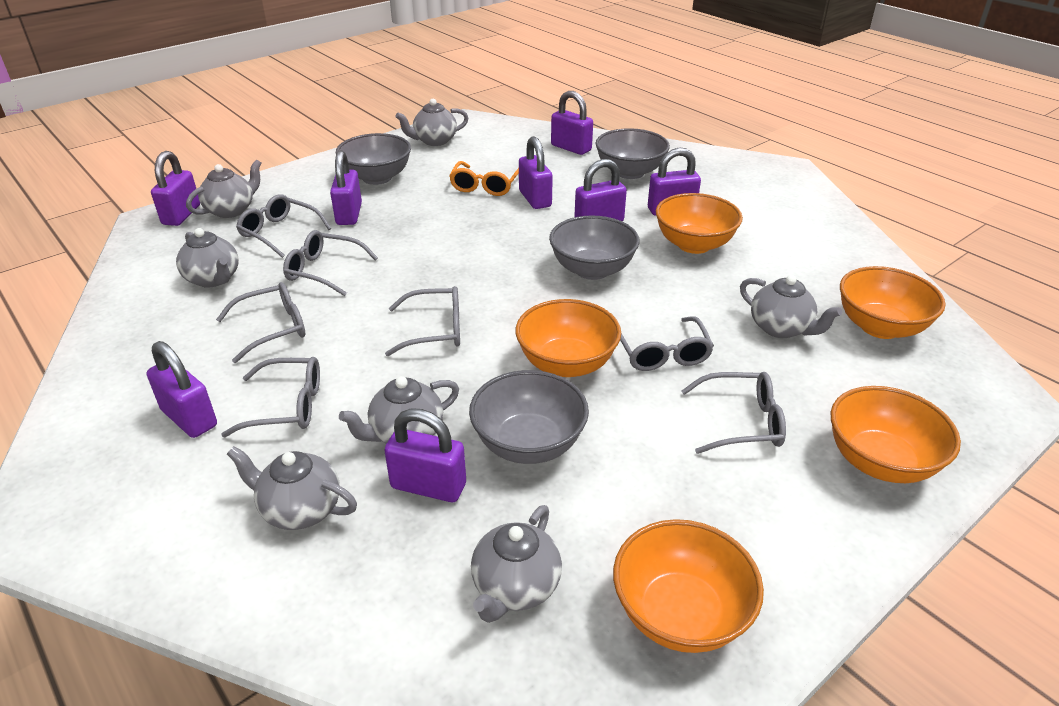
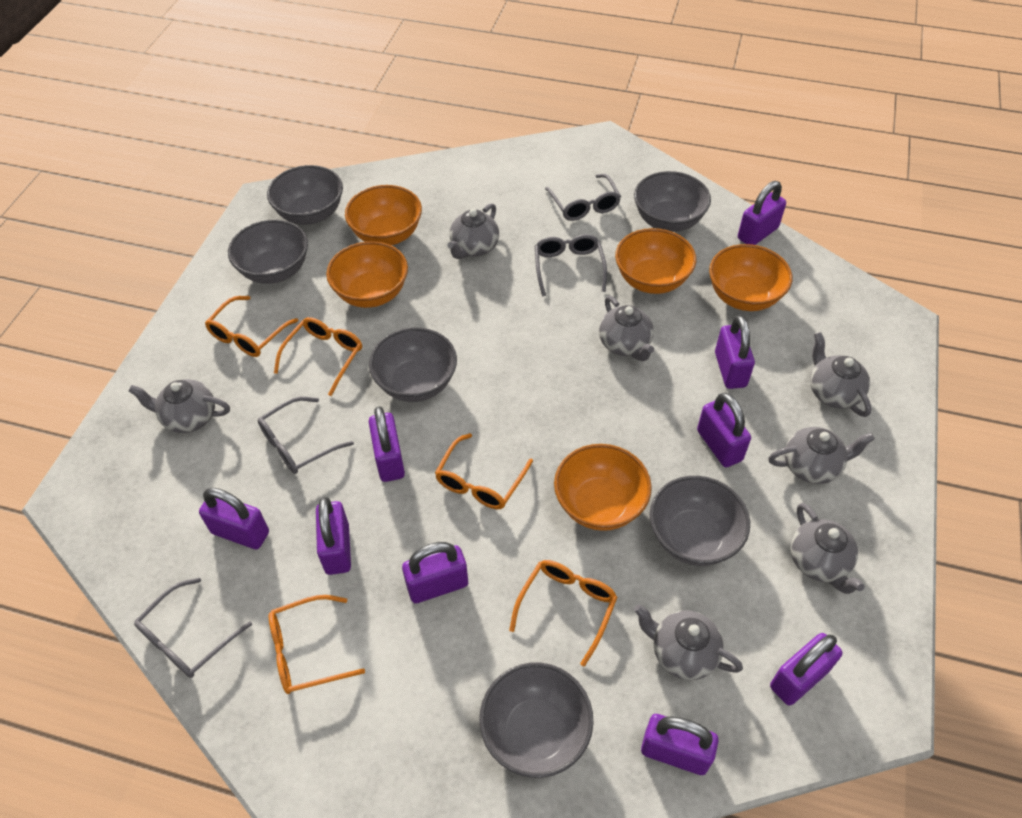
grey bowl: [336,133,411,185] [469,370,589,464] [549,215,640,280] [595,128,670,179] = 4 -> [228,220,308,284] [267,165,343,225] [369,328,457,402] [479,663,594,778] [634,171,711,232] [650,476,750,566] = 6
grey glasses: [216,282,305,363] [221,357,320,437] [236,194,332,258] [283,230,378,296] [385,286,460,356] [620,316,714,371] [681,372,786,454] = 7 -> [134,577,252,678] [258,396,354,474] [535,234,607,296] [545,174,621,221] = 4
orange glasses: [449,161,519,196] = 1 -> [205,296,298,357] [269,595,365,694] [274,317,362,396] [435,433,533,509] [509,560,617,667] = 5
purple padlock: [147,341,217,438] [151,151,200,226] [330,150,362,225] [384,408,466,502] [519,136,553,209] [551,91,593,155] [574,159,627,221] [648,148,701,216] = 8 -> [199,488,269,549] [316,497,351,575] [369,406,405,482] [402,542,468,603] [641,714,719,775] [697,393,751,467] [715,315,755,389] [738,181,786,245] [770,633,842,705] = 9

